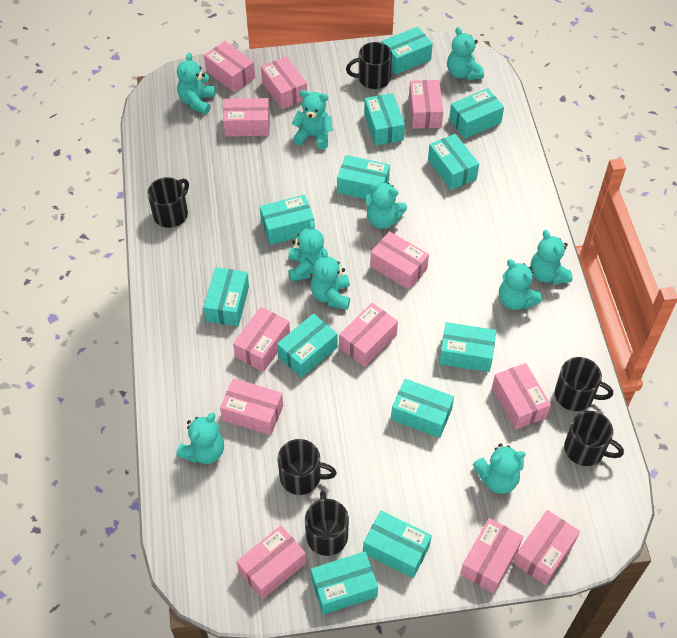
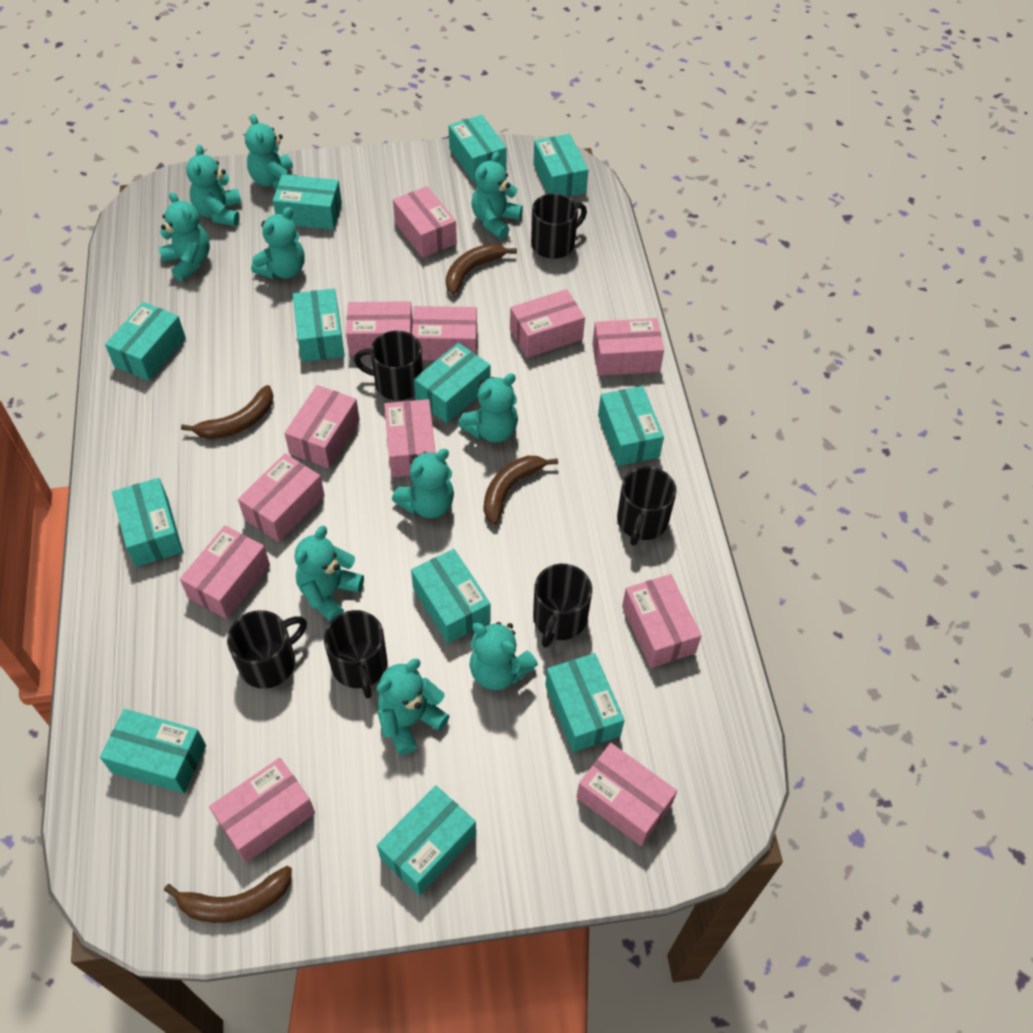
brown banana: none = 0 -> [164,866,292,923] [181,385,273,439] [446,243,517,295] [484,456,558,525] = 4

